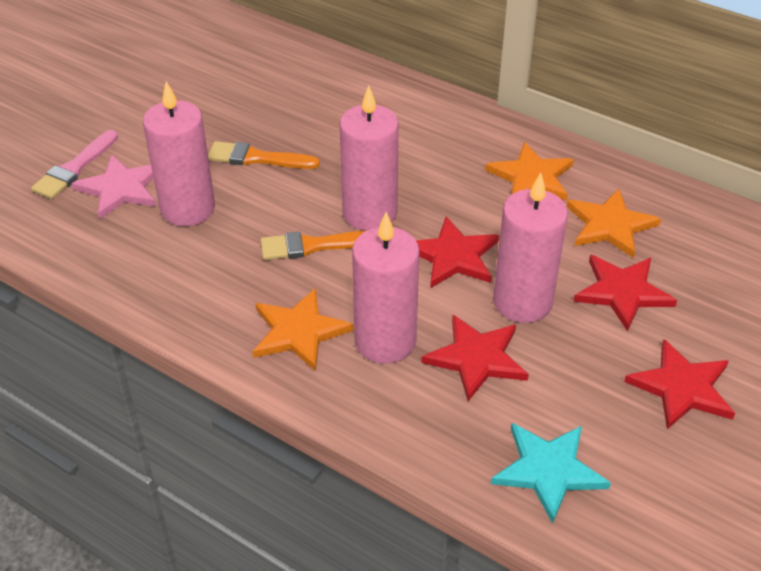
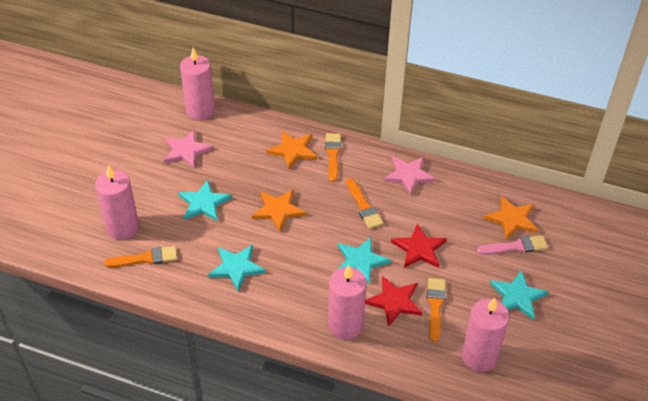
orange brush: [208,141,320,169] [261,231,365,260] = 2 -> [104,246,177,267] [325,133,341,182] [346,178,383,229] [427,278,446,342] = 4
pink star: [72,154,157,220] = 1 -> [164,129,213,169] [383,156,436,196] = 2
red star: [416,216,499,288] [421,315,529,401] [573,255,677,331] [624,339,735,429] = 4 -> [365,276,422,326] [391,223,447,268] = 2
turquoise star: [491,423,611,524] = 1 -> [178,179,232,221] [208,244,266,292] [338,237,391,284] [490,270,549,320] = 4

